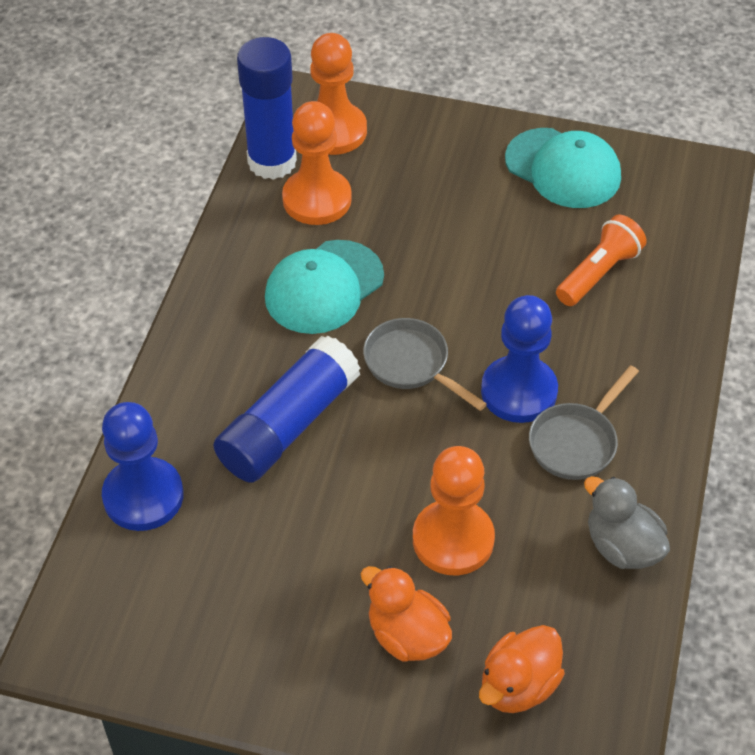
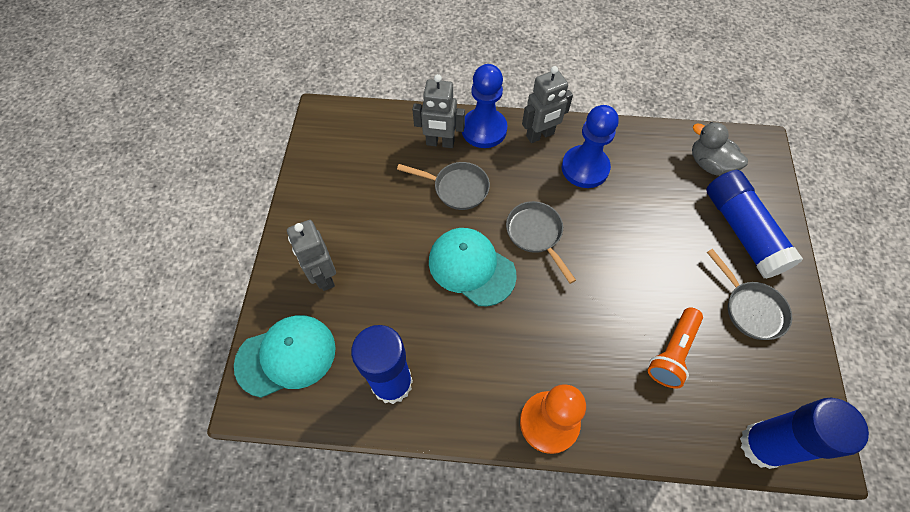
blue glue stick: [213,335,360,483] [237,37,297,180] = 2 -> [351,325,413,404] [706,170,803,279] [740,398,869,469] = 3
grey pan: [363,318,487,411] [529,365,639,480] = 2 -> [397,162,490,210] [506,201,576,284] [707,249,792,340] = 3
grey robot: none = 0 -> [287,220,336,291] [412,74,465,148] [522,66,573,143] = 3
orange duck: [361,566,452,662] [479,625,565,713] = 2 -> none = 0
orange pawn: [282,101,352,225] [310,33,367,155] [413,446,495,575] = 3 -> [520,384,586,454] = 1

